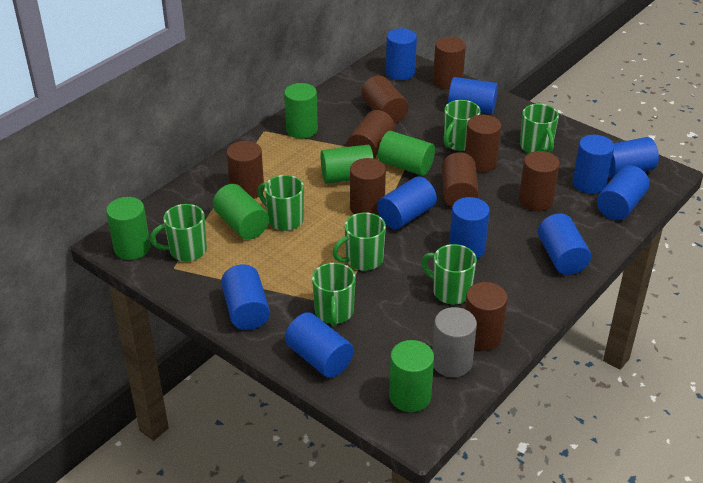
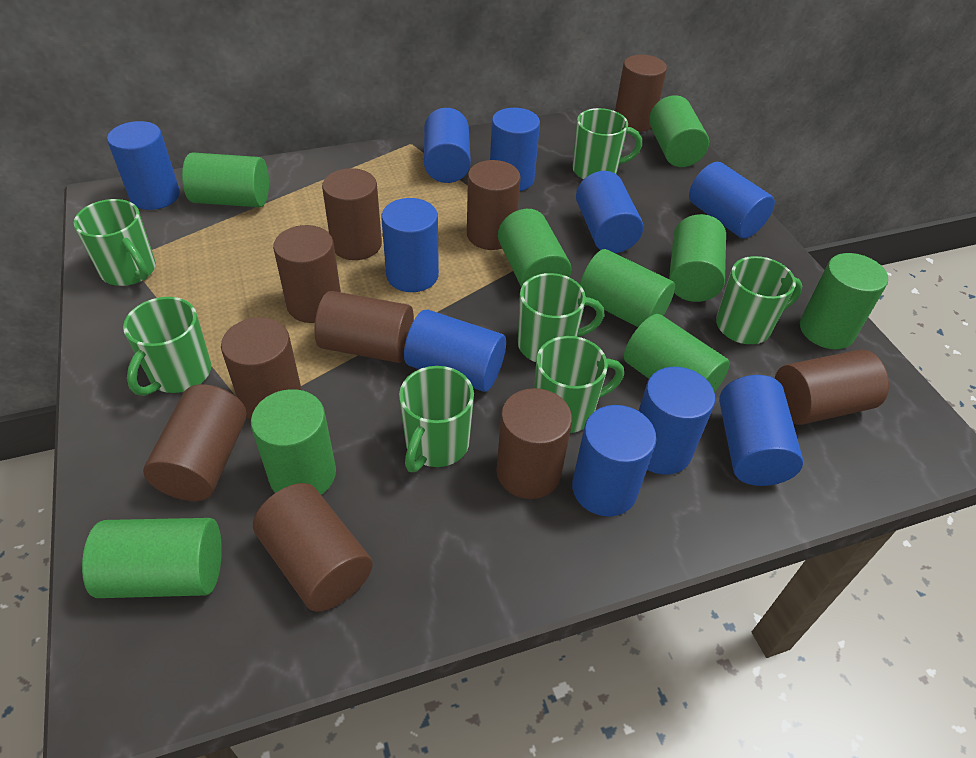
brown cylinder: [227,141,264,199] [347,110,395,158] [350,158,386,216] [362,75,408,124] [433,37,466,89] [442,152,479,207] [465,115,501,172] [465,282,508,351] [519,151,560,211] = 9 -> [143,384,247,501] [221,317,302,420] [253,483,373,612] [273,225,341,323] [314,291,414,363] [322,168,382,260] [467,160,520,250] [496,388,572,499] [615,55,667,132] [775,349,889,425] = 10
green cylinder: [106,197,151,260] [213,184,269,240] [284,83,318,139] [321,145,374,184] [378,131,435,176] [389,340,434,412] = 6 -> [82,518,222,598] [182,152,269,208] [251,389,336,495] [498,209,571,287] [580,249,675,327] [624,314,730,393] [649,95,709,167] [669,214,726,302] [800,253,888,349] = 9
grey cylinder: [432,307,477,377] = 1 -> none = 0

